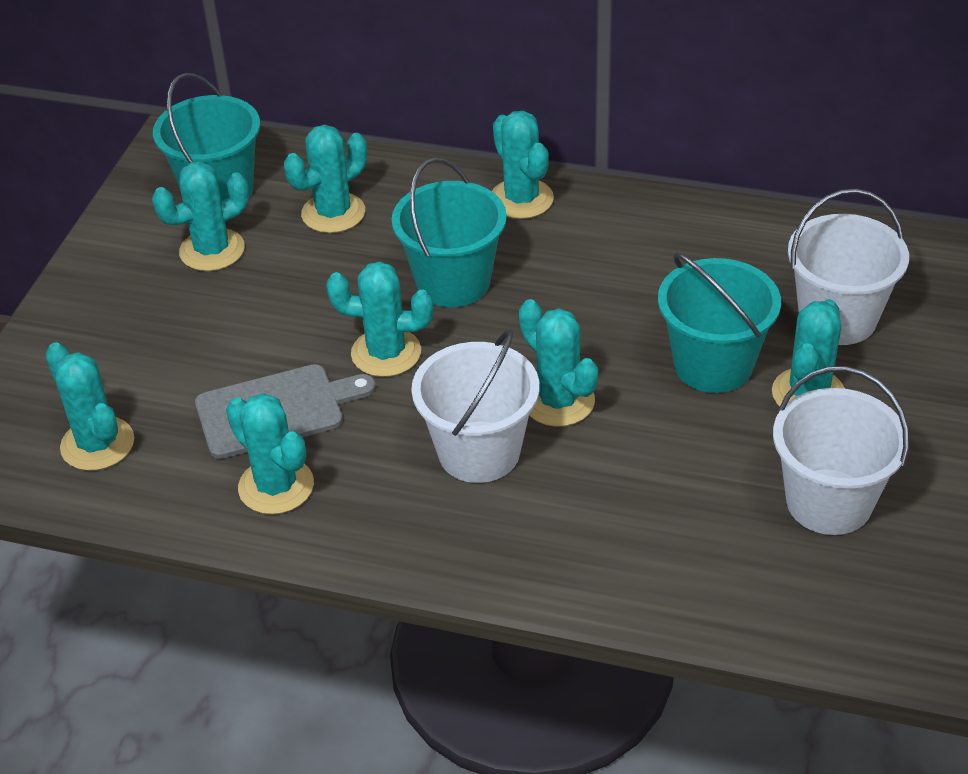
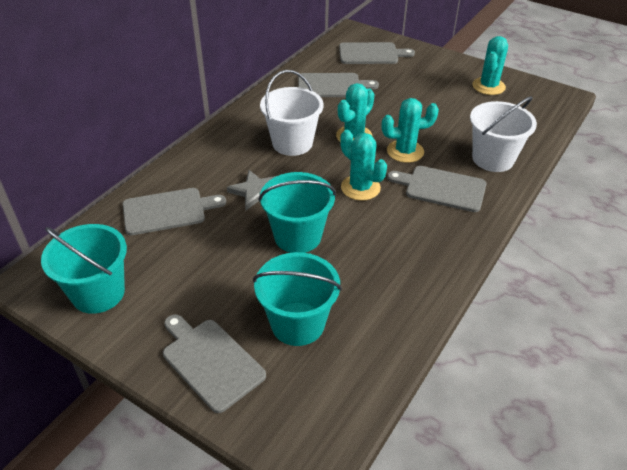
grey cutting board: [195,364,376,459] = 1 -> [123,188,226,235] [163,314,266,413] [298,73,379,97] [339,42,415,64] [387,166,487,212] = 5
grey star: none = 0 -> [227,170,276,210] = 1
turquoise cactus: [46,342,134,471] [152,161,249,271] [226,393,314,514] [284,125,367,233] [326,262,433,377] [492,111,554,219] [519,299,598,427] [772,299,845,407] = 8 -> [336,83,375,141] [340,130,387,201] [382,98,439,163] [472,36,508,95] = 4
white bucket: [411,329,539,483] [773,366,909,535] [788,188,909,345] = 3 -> [260,70,323,156] [470,96,537,172] = 2

